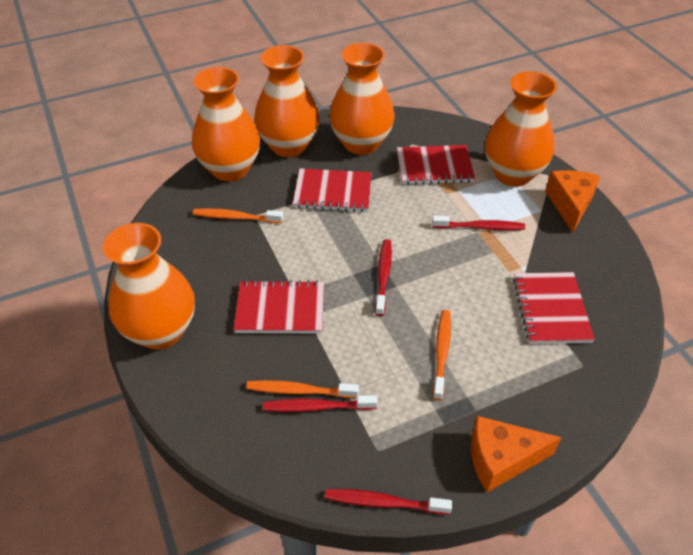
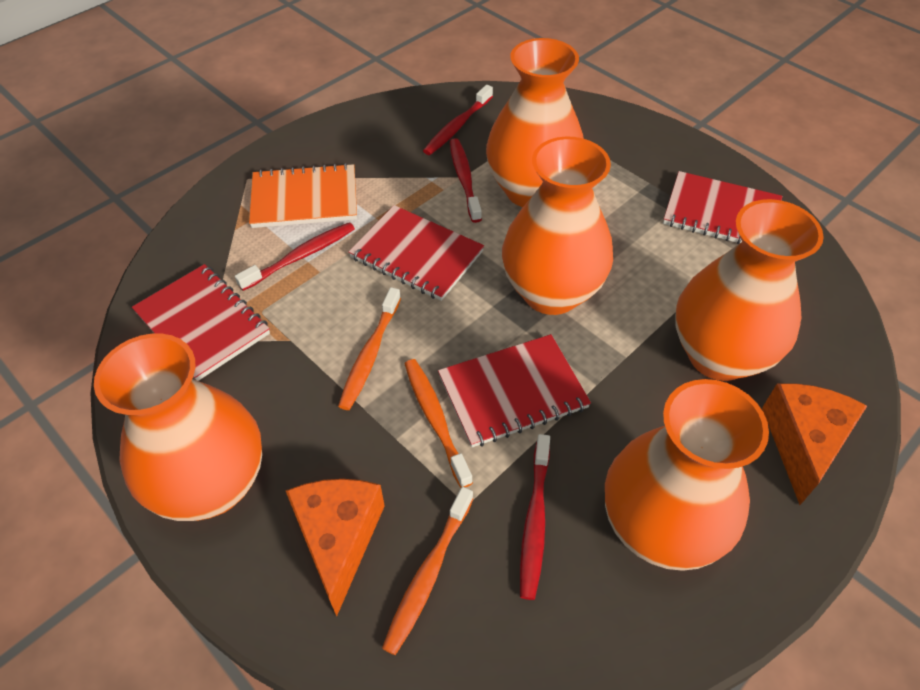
orange notebook: none = 0 -> [249,163,357,228] = 1

